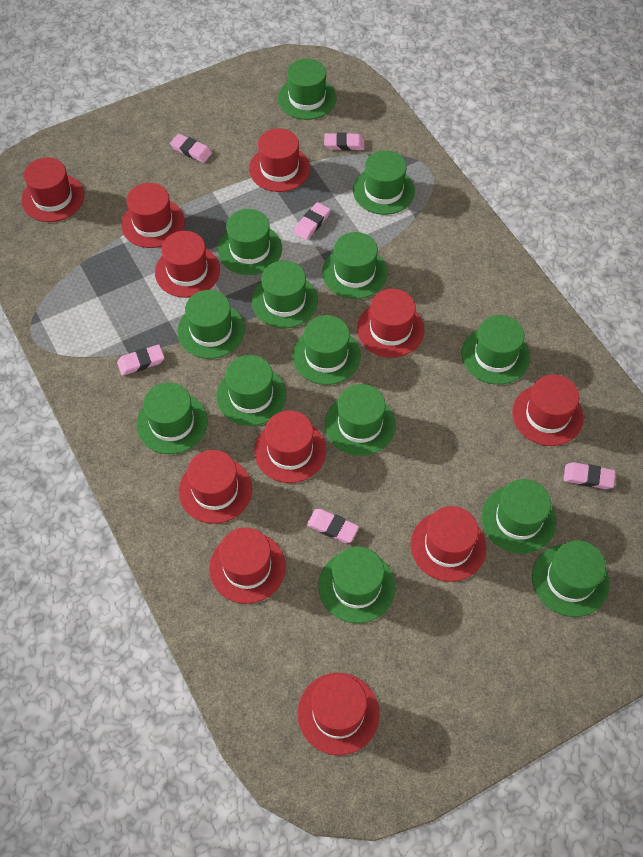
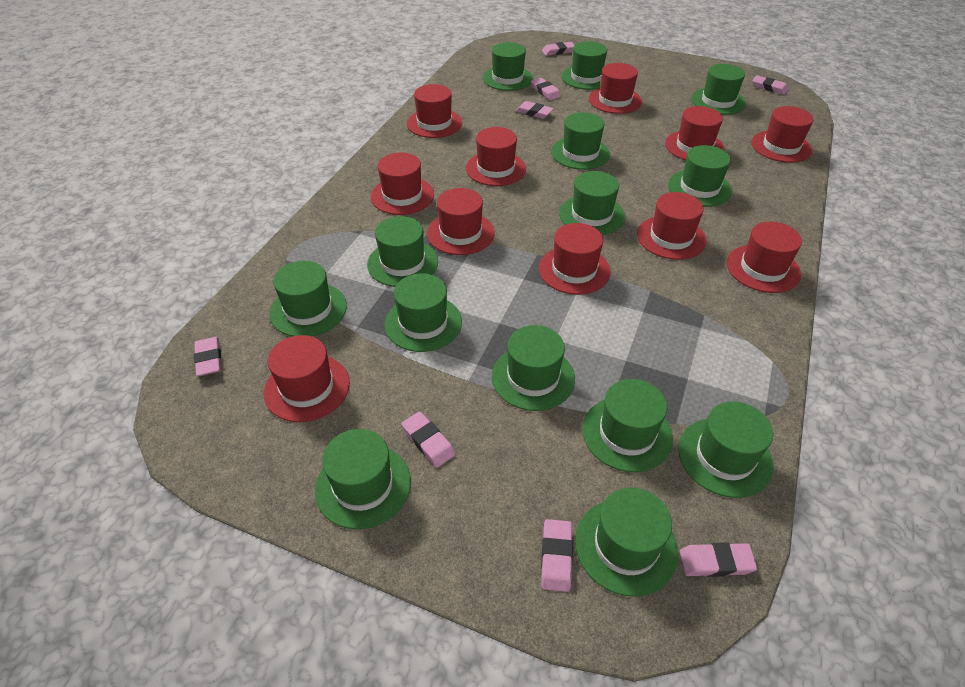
pink eraser: [117,344,164,376] [170,134,212,163] [293,202,330,240] [307,509,359,543] [324,133,364,151] [564,462,615,489] = 6 -> [194,337,221,376] [401,412,456,467] [516,101,554,119] [531,78,561,100] [541,519,573,592] [542,42,574,56] [680,542,757,577] [753,75,789,95] = 8

